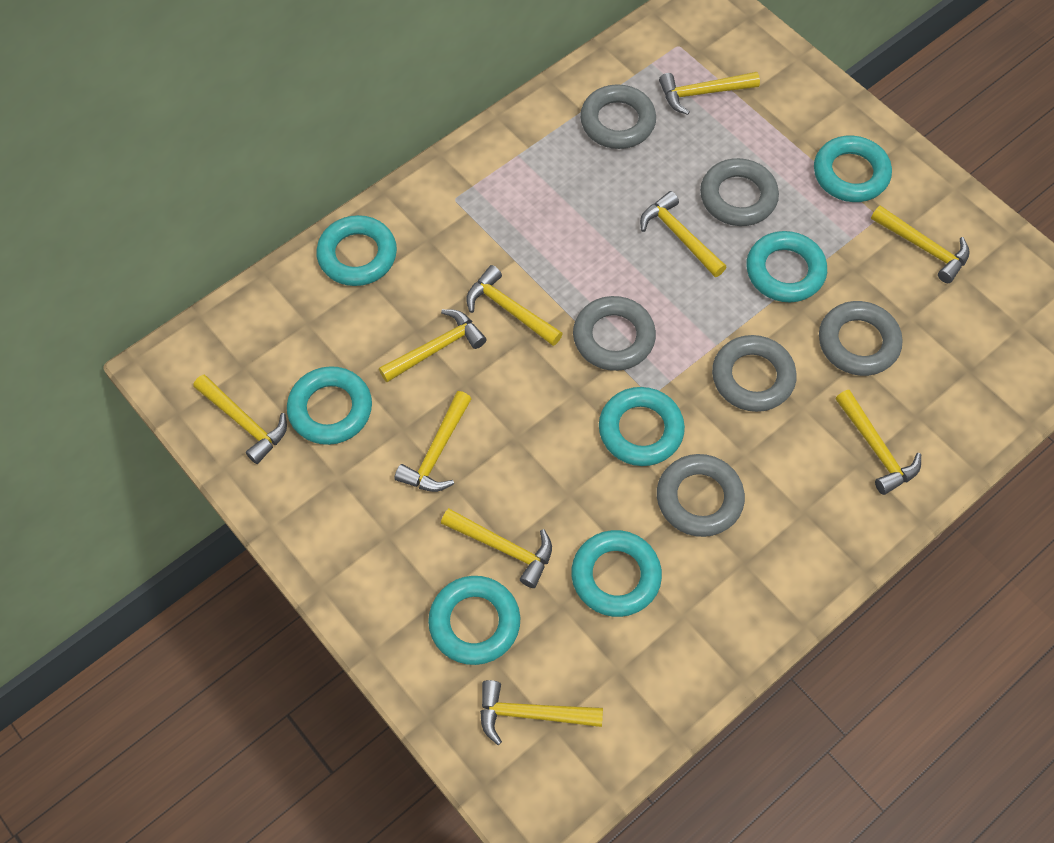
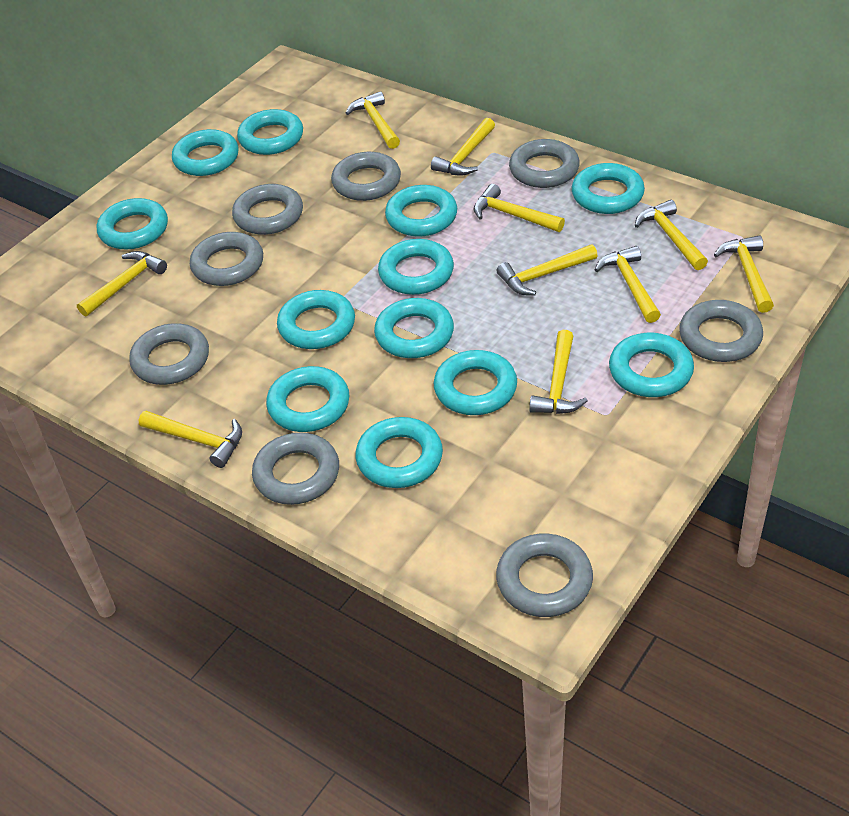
grey ring: [573,296,656,371] [580,84,656,149] [657,454,745,537] [700,158,779,226] [712,335,797,412] [819,301,902,376] = 6 -> [129,323,209,385] [190,232,263,286] [232,184,303,235] [252,432,339,505] [331,152,401,201] [496,534,593,617] [509,139,580,188] [679,300,763,362] = 8
turquoise ring: [287,366,372,445] [316,215,397,286] [428,576,520,665] [571,530,662,617] [599,387,685,466] [746,231,827,302] [814,135,892,202] = 7 -> [97,198,168,250] [172,129,239,176] [237,109,303,155] [266,366,349,432] [277,290,355,349] [355,417,443,488] [374,298,454,358] [378,239,454,295] [385,185,457,236] [434,350,517,415] [572,163,645,214] [609,333,694,397] = 12

